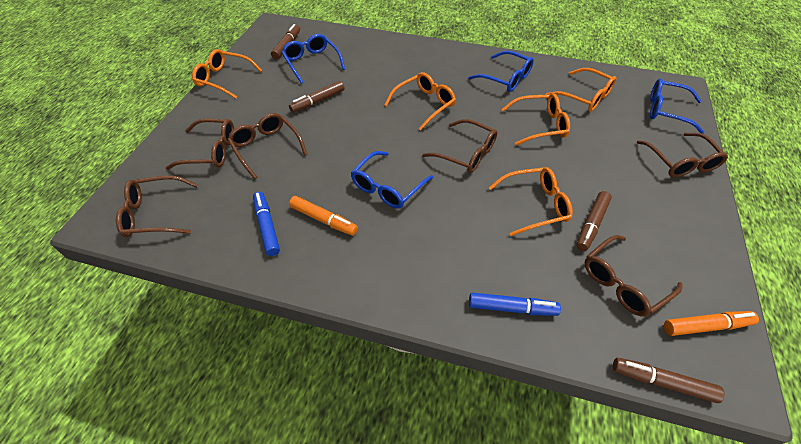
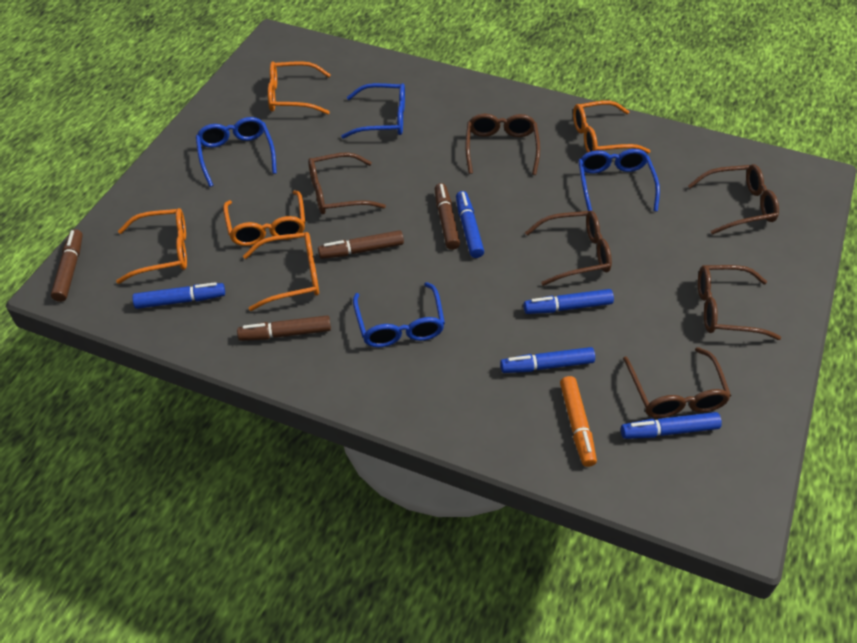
blue marker: [253,192,280,256] [469,293,561,316] = 2 -> [132,282,225,309] [456,191,484,258] [500,347,595,373] [523,289,614,314] [621,412,722,439] = 5
orange marker: [289,196,358,236] [664,311,759,336] = 2 -> [560,376,597,467] = 1

